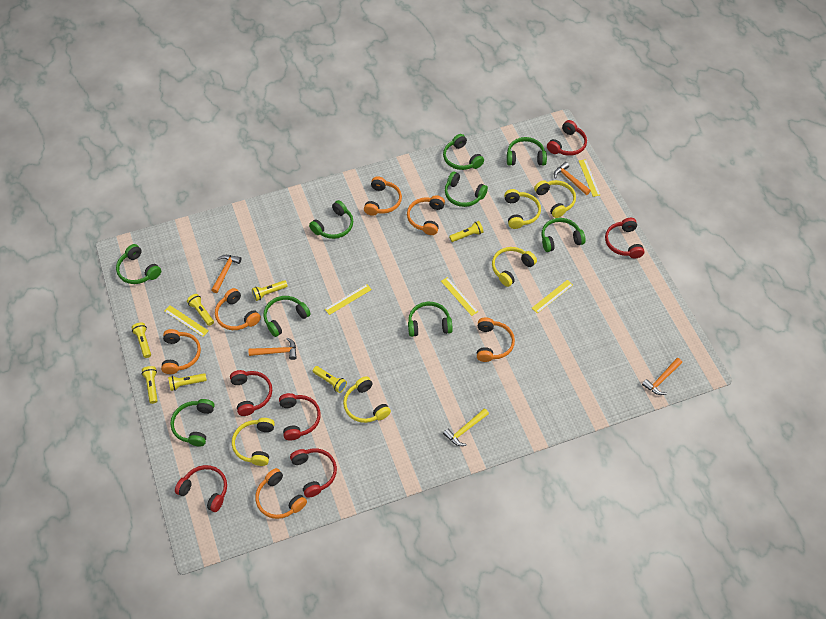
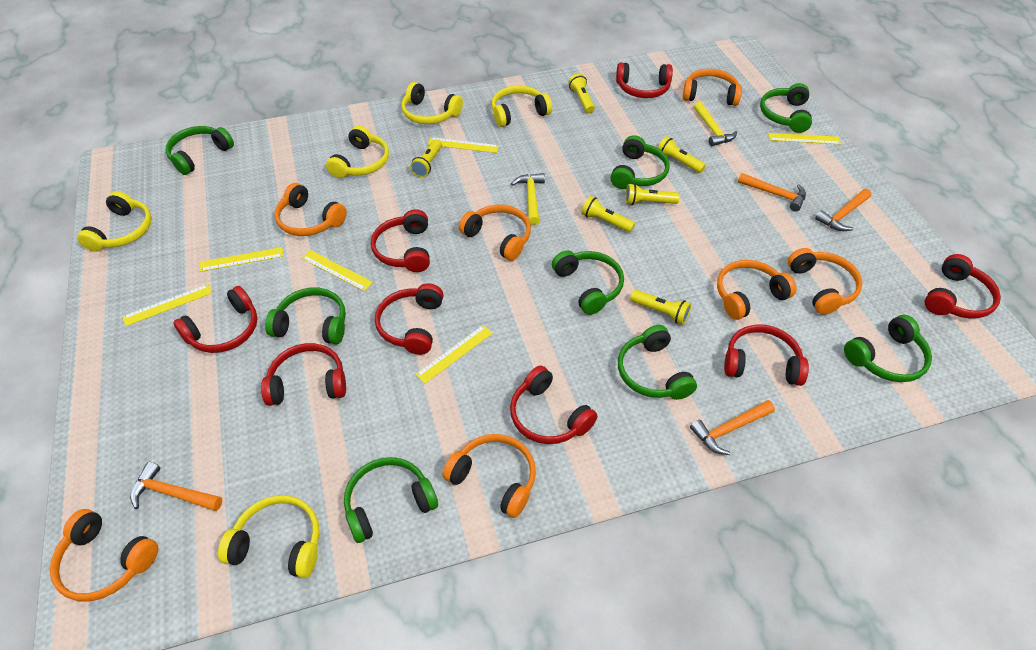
green headphones: [116,244,161,284] [170,399,215,446] [263,296,311,337] [309,200,353,239] [408,302,453,337] [443,134,484,170] [445,171,488,207] [507,137,547,166] [541,218,586,252] = 9 -> [165,126,234,175] [265,287,346,344] [344,457,438,543] [552,251,624,315] [611,135,670,189] [618,325,697,400] [760,83,812,133] [844,315,932,382] = 8
orange headphones: [161,329,201,374] [215,288,261,330] [256,468,307,519] [364,176,402,216] [407,195,445,235] [477,317,515,362] = 6 -> [50,509,159,602] [274,183,347,236] [443,434,536,518] [459,205,531,261] [683,69,742,106] [717,260,797,320] [788,248,863,315] = 7
red headphones: [175,465,227,512] [230,370,272,416] [279,393,320,440] [290,448,337,498] [547,120,587,156] [605,218,645,258] = 6 -> [173,286,257,353] [261,343,346,406] [371,209,430,272] [375,283,444,355] [510,366,597,444] [616,62,673,98] [724,324,809,386] [925,254,1001,319] = 8
yellow flashlight: [131,323,151,358] [142,366,158,404] [168,373,207,391] [187,294,214,326] [252,280,287,301] [313,366,347,393] [449,221,483,242] = 7 -> [410,139,442,177] [568,73,595,113] [581,196,635,232] [625,183,679,205] [630,290,691,325] [658,136,706,173] = 6
yellow hammer: [443,408,489,446] = 1 -> [511,173,545,225] [694,102,737,146] = 2
yellow ruler: [165,306,209,337] [325,284,372,315] [441,277,478,316] [532,280,573,314] [579,159,600,197] = 5 -> [122,284,212,326] [200,247,283,272] [302,250,373,291] [415,325,493,384] [428,137,499,153] [768,133,841,144] = 6

